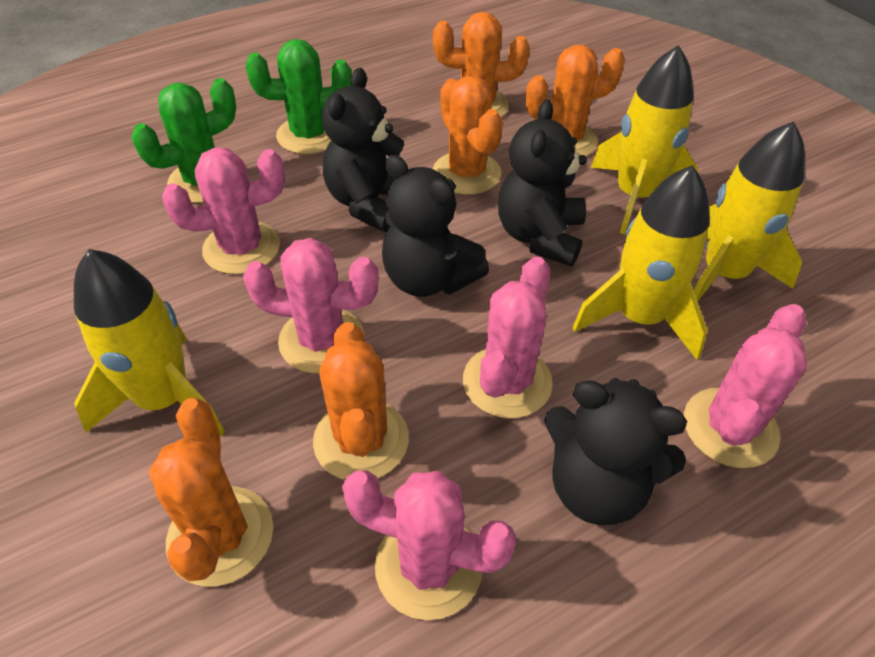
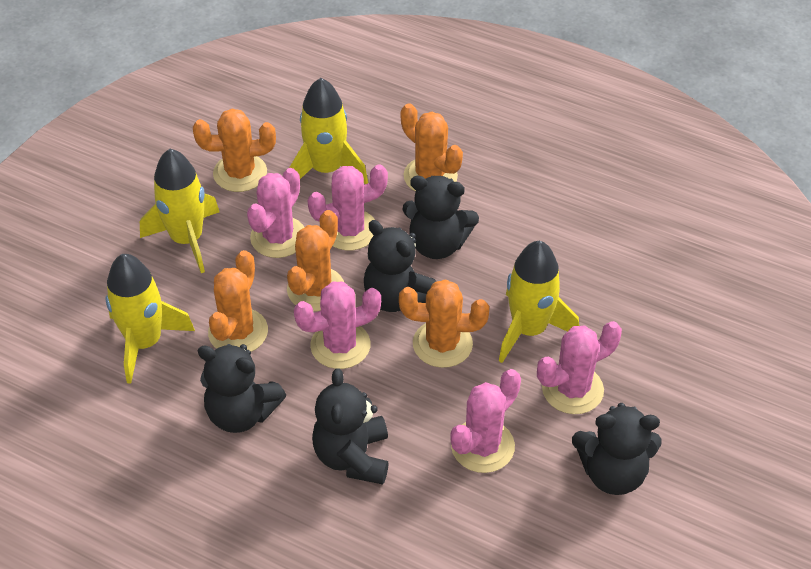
black teddy bear: [322,68,409,232] [382,155,489,297] [498,99,587,266] [544,378,687,525] = 4 -> [198,344,286,433] [312,368,389,485] [364,220,437,312] [402,176,479,259] [572,403,661,495] = 5
green cactus: [131,78,236,203] [246,39,352,154] = 2 -> none = 0

